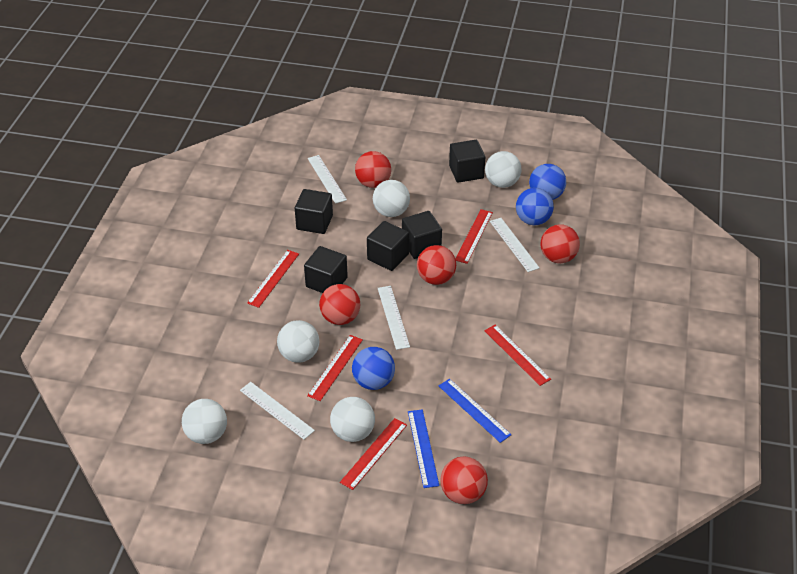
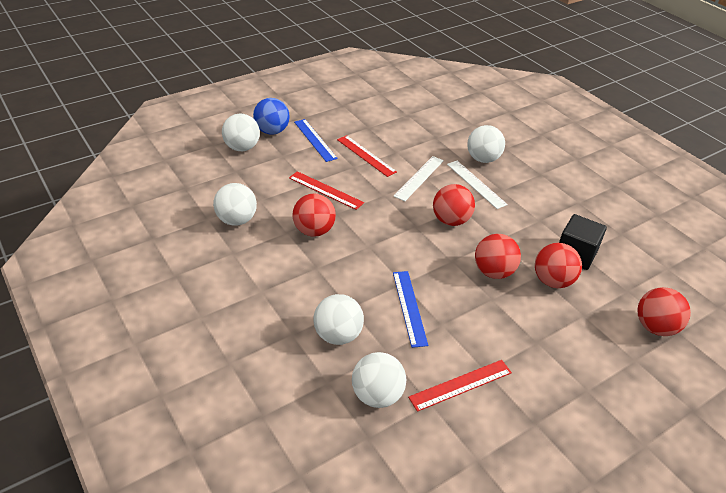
black cube: [295,189,333,234] [304,246,348,293] [367,221,409,271] [402,211,442,259] [449,140,485,183] = 5 -> [559,214,607,270] = 1
blue ball: [352,347,395,390] [516,188,554,225] [529,164,566,200] = 3 -> [253,98,290,135] = 1
red ruler: [247,250,299,308] [307,335,363,401] [340,418,407,490] [456,209,493,264] [484,324,551,386] = 5 -> [289,171,364,210] [337,135,397,177] [408,360,512,412] = 3
white ruler: [240,382,315,440] [308,155,347,204] [378,286,410,350] [490,218,539,272] = 4 -> [393,156,444,201] [447,161,508,209] = 2

